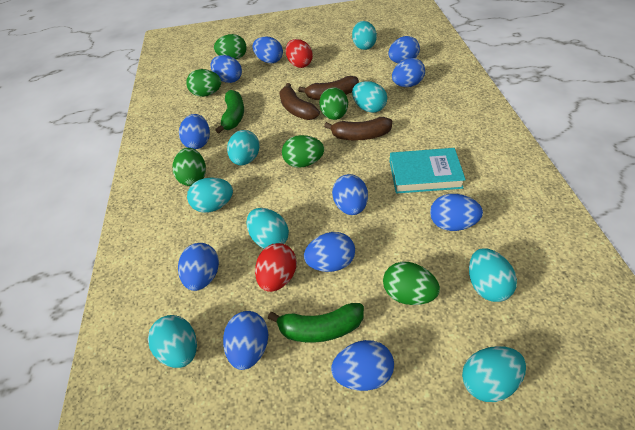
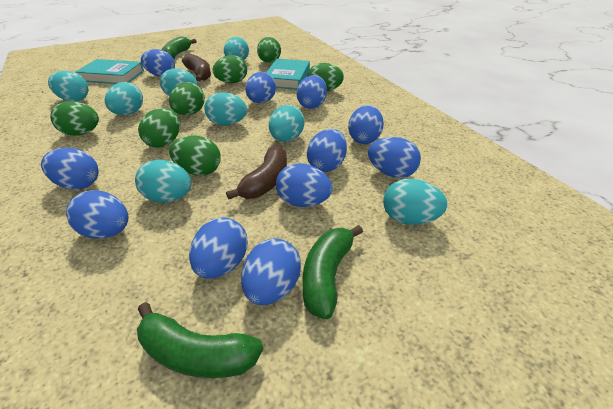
brown banana: [279,83,320,120] [298,76,359,100] [324,117,392,140] = 3 -> [182,54,211,81] [226,145,287,199] = 2
green banana: [215,90,244,133] [268,303,364,343] = 2 -> [137,303,263,378] [161,36,197,59] [303,225,363,319] = 3
green egg: [173,148,206,186] [186,69,221,97] [214,34,247,59] [282,135,324,168] [319,88,348,120] [383,262,440,305] = 6 -> [50,101,99,136] [138,108,180,148] [169,82,205,115] [169,135,221,176] [212,55,247,83] [257,37,281,63] [307,63,344,91] = 7
red egg: [255,243,297,292] [285,39,313,68] = 2 -> none = 0
turquoise book: [390,148,466,194] = 1 -> [75,59,144,84] [266,59,310,90] = 2

